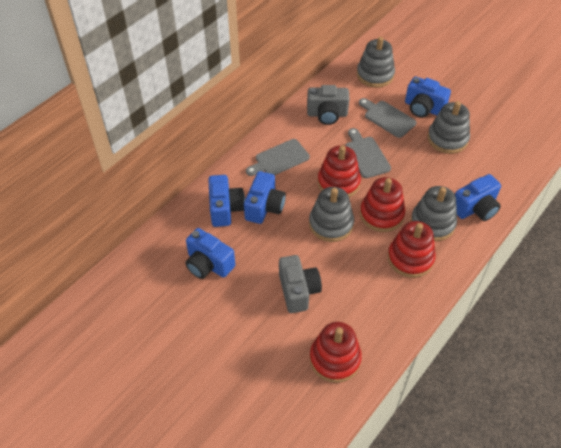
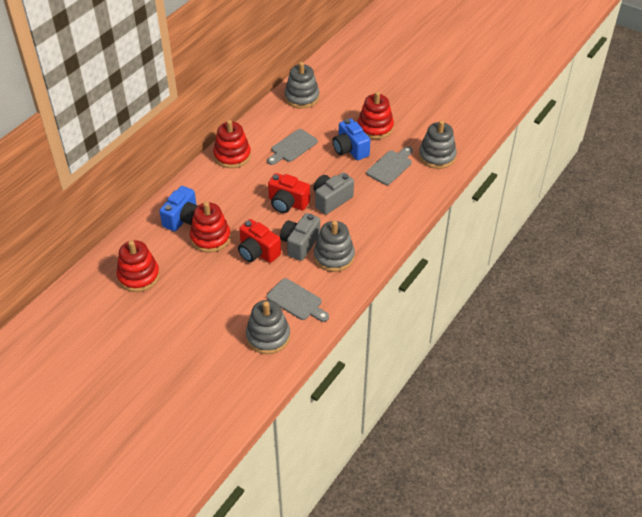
blue camera: [185,228,235,279] [208,175,245,227] [244,171,286,224] [405,76,451,118] [455,174,501,221] = 5 -> [159,186,198,232] [333,118,370,160] = 2
red camera: none = 0 -> [238,219,281,263] [268,173,310,213] = 2

